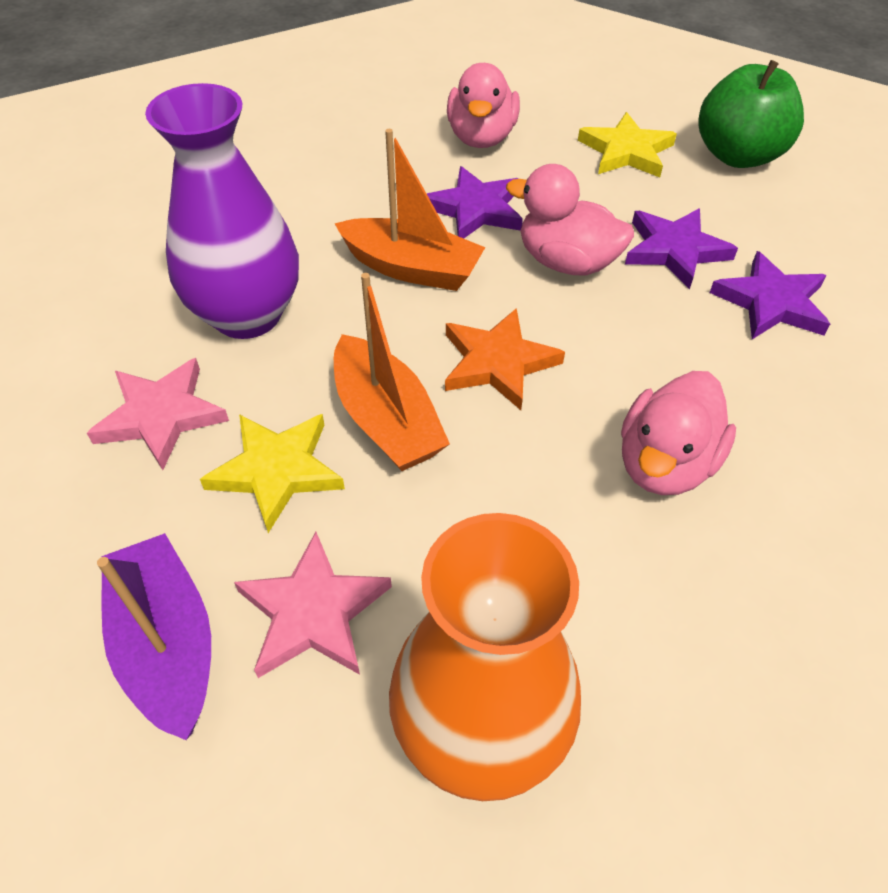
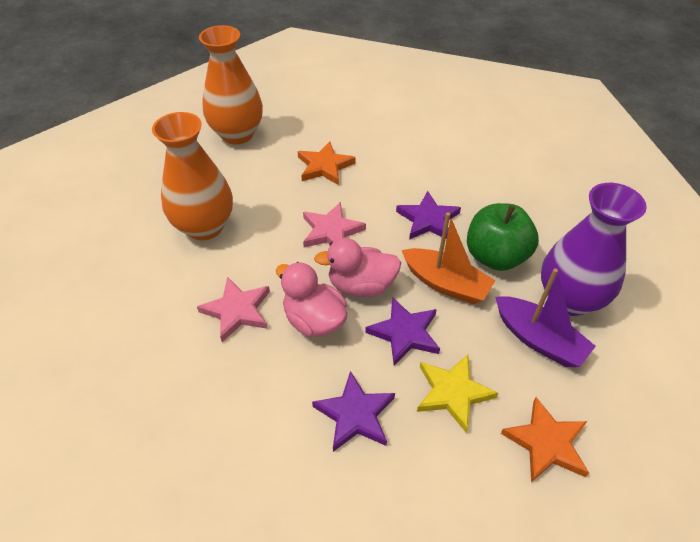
orange boat: [334,129,485,291] [334,273,450,471] = 2 -> [402,212,496,304] = 1
orange star: [445,308,565,410] = 1 -> [298,141,356,185] [501,397,589,482] = 2
orange vase: [389,513,581,801] = 1 -> [152,112,233,240] [199,25,263,144] = 2
pink duck: [447,63,520,148] [506,164,634,276] [621,371,736,495] = 3 -> [276,262,348,337] [314,238,401,297] = 2
yellow star: [200,414,345,533] [578,112,677,177] = 2 -> [417,354,498,432] = 1

